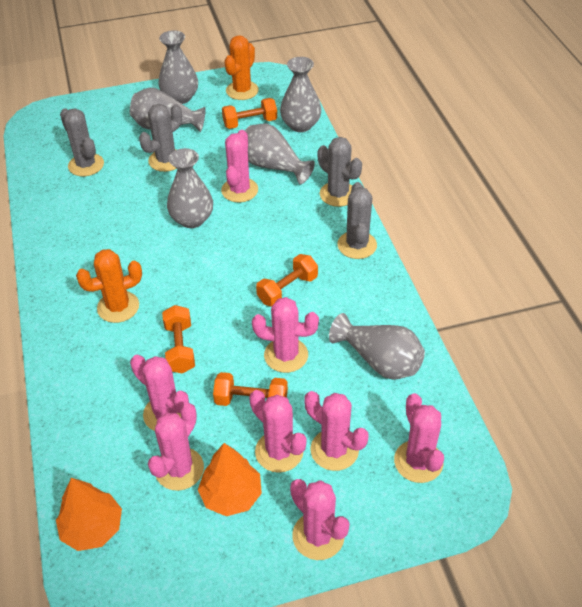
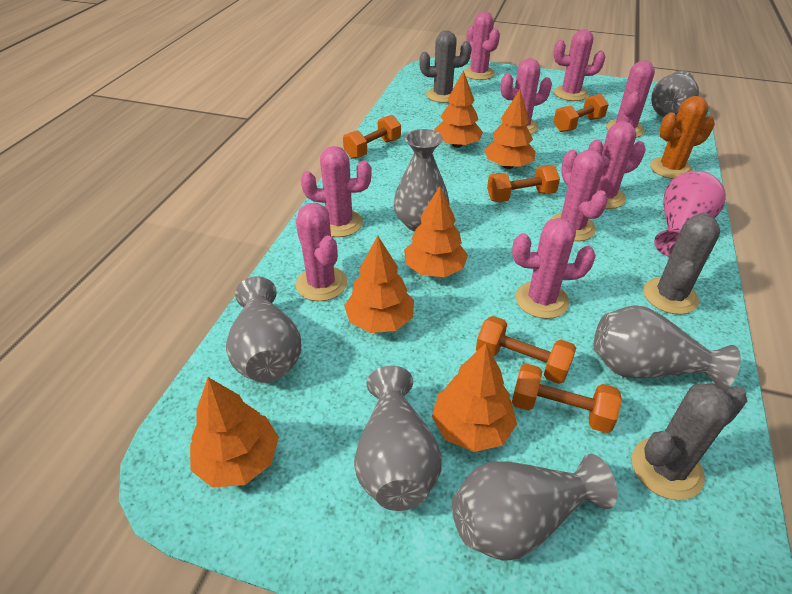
grey cactus: [60,108,104,176] [139,104,182,172] [318,137,362,207] [337,182,377,259] = 4 -> [419,30,472,103] [632,383,747,500] [643,212,720,315] = 3
orange cactus: [76,249,142,323] [224,36,259,100] = 2 -> [650,96,715,179] = 1
orange dumbbell: [162,305,195,373] [213,372,288,406] [222,98,277,129] [256,254,318,307] = 4 -> [343,115,401,159] [476,316,576,384] [487,166,560,202] [512,364,622,433] [554,94,609,132] = 5
orange tree: [56,478,122,551] [198,443,262,516] = 2 -> [190,377,279,488] [344,236,414,333] [404,186,468,277] [432,343,517,452] [434,70,483,148] [484,90,536,169] = 6
pink cactus: [130,355,189,431] [148,403,204,491] [221,130,258,202] [249,390,307,473] [252,297,319,373] [290,479,350,560] [305,391,369,471] [394,393,444,483] = 8 -> [296,203,347,301] [301,146,372,237] [464,11,500,80] [500,58,552,134] [512,218,596,319] [550,150,608,241] [554,29,605,101] [588,121,646,209] [606,60,655,138] = 9
pink vase: none = 0 -> [654,171,726,257] = 1

